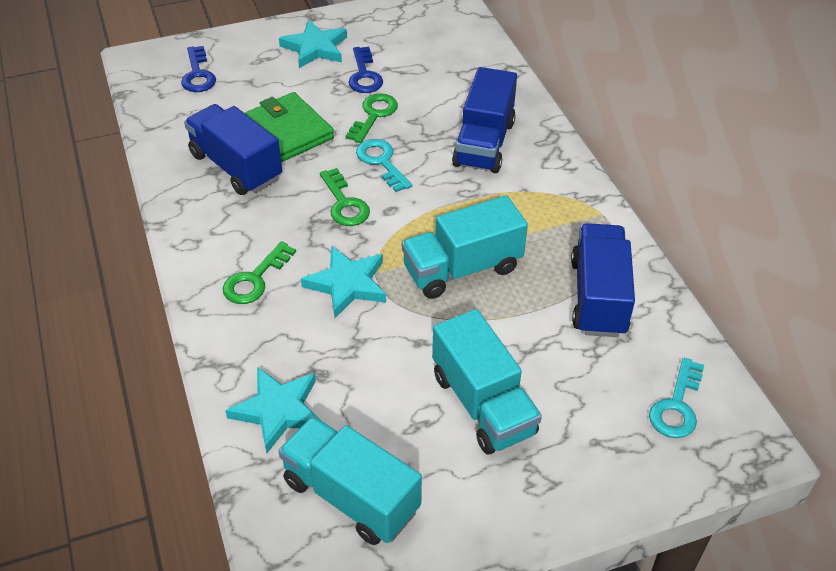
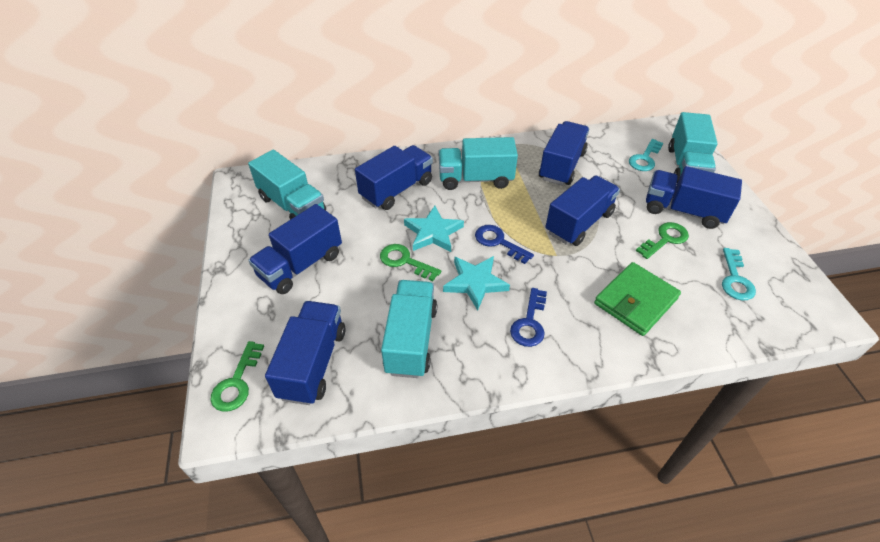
blue truck: [184,104,282,195] [452,67,517,173] [571,223,635,337] = 3 -> [248,204,342,294] [265,301,346,405] [355,145,433,210] [539,121,589,185] [545,176,620,246] [646,166,742,229] = 6
turquoise star: [225,367,320,453] [279,20,347,68] [301,245,386,318] = 3 -> [404,206,464,252] [443,256,510,310] = 2
turquoise truck: [278,416,422,545] [402,195,528,299] [432,309,542,454] = 3 -> [248,150,326,220] [381,280,437,378] [439,137,518,190] [668,112,717,183] = 4

